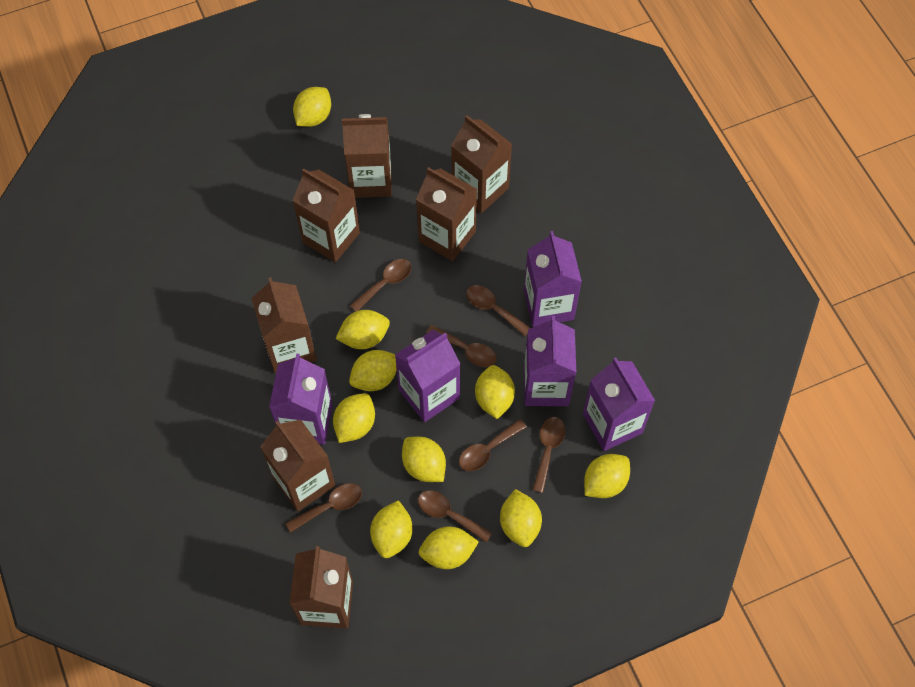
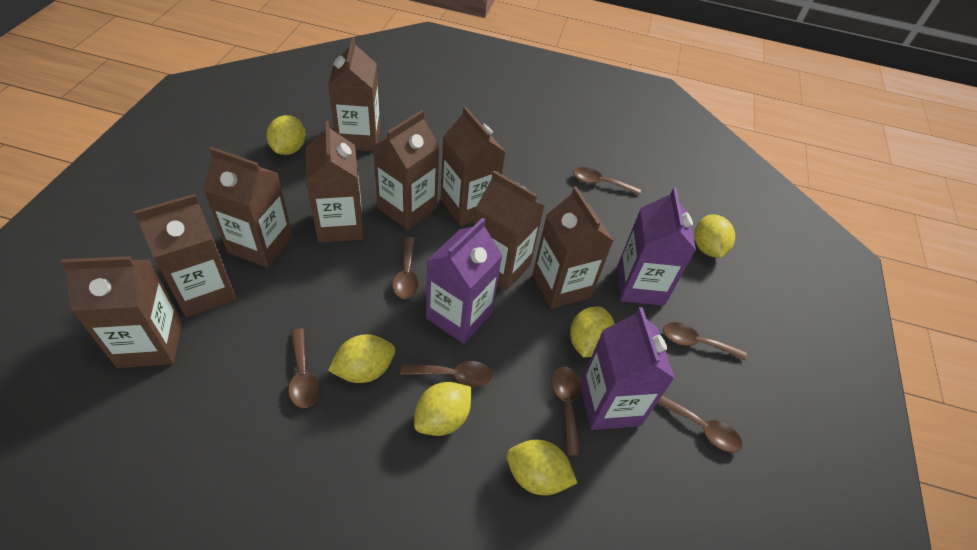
brown carton: [251,277,317,373] [260,420,335,512] [289,546,353,629] [293,168,360,262] [342,114,392,198] [416,167,477,261] [451,115,512,213] = 7 -> [60,256,182,368] [134,194,237,318] [203,147,293,268] [306,121,364,243] [328,37,380,151] [373,110,440,230] [441,106,505,226] [474,170,545,291] [533,186,613,309] = 9
purple carton: [269,353,333,445] [395,330,460,422] [524,231,582,327] [524,316,576,406] [583,357,655,451] = 5 -> [426,218,503,344] [580,307,675,430] [617,187,696,306] = 3
yellow lemon: [293,87,331,127] [333,393,375,443] [335,310,390,349] [349,350,397,391] [370,500,413,558] [402,436,446,482] [418,526,479,569] [475,365,515,419] [500,489,542,547] [584,454,630,498] = 10 -> [267,115,305,155] [328,334,395,383] [414,382,471,436] [506,440,577,495] [570,307,615,358] [694,215,735,258] = 6

